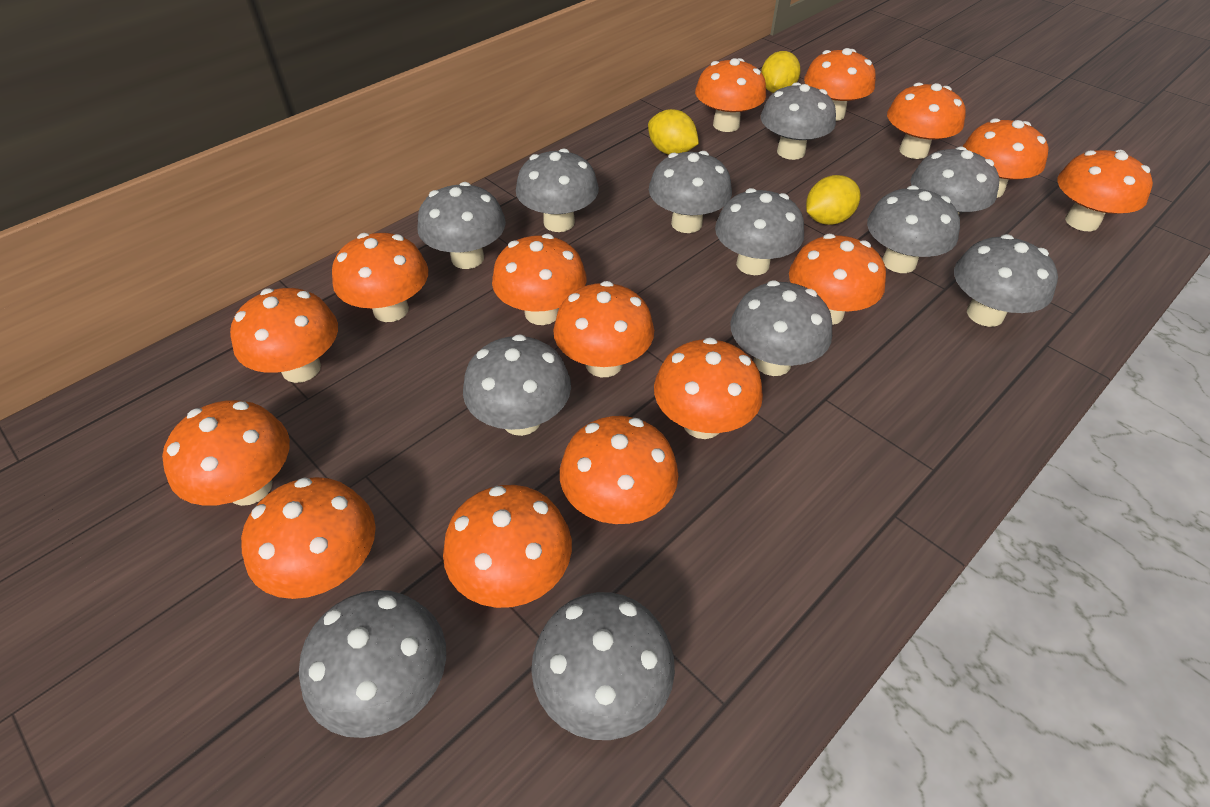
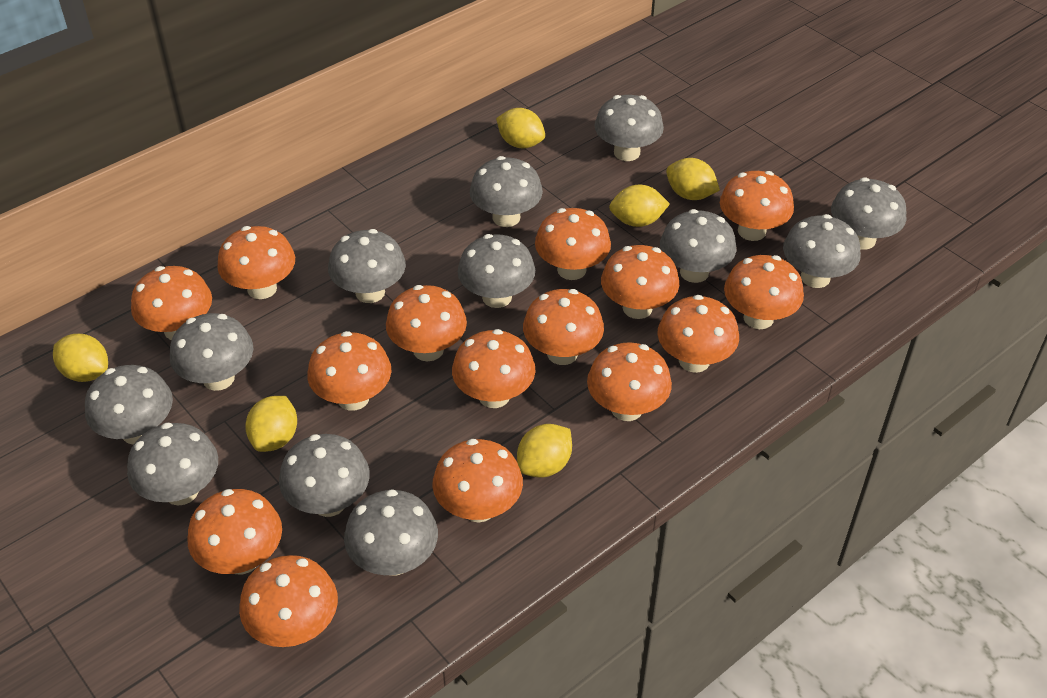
yellow lemon: [648,109,699,155] [761,51,801,93] [806,175,860,225] = 3 -> [53,334,108,382] [245,396,297,452] [496,108,545,148] [517,424,572,477] [609,185,670,227] [666,158,720,200] = 6

